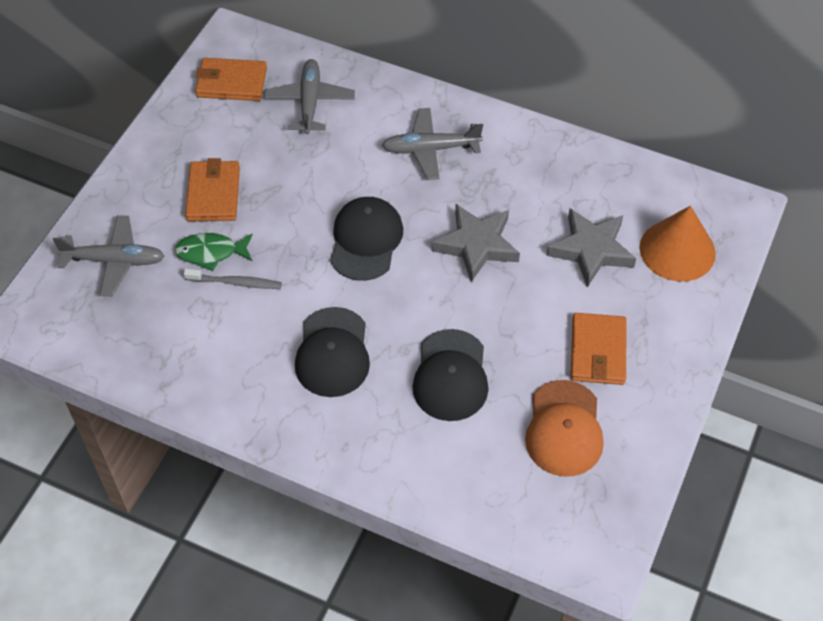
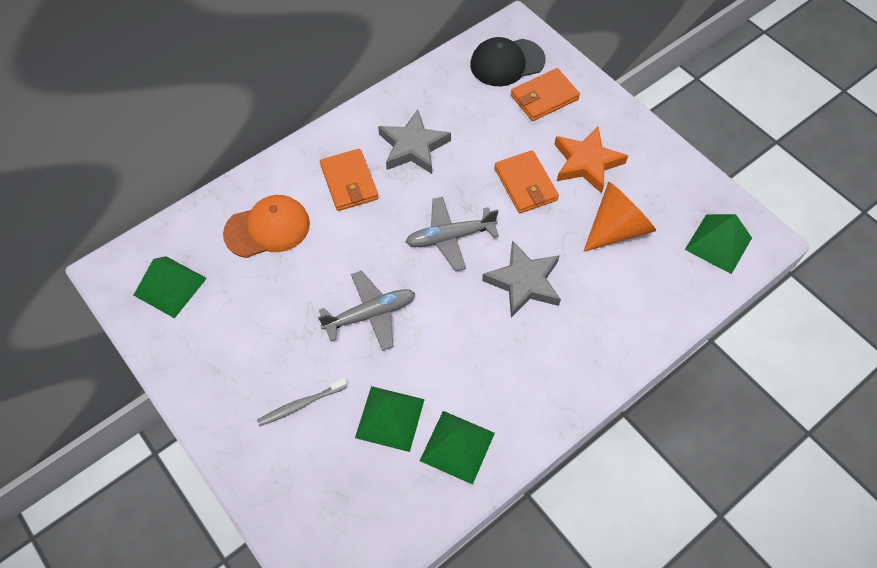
black cap: [295,307,370,397] [330,197,403,281] [412,329,489,421] = 3 -> [470,37,545,86] = 1
green fish: [175,233,253,271] = 1 -> none = 0
green pyramid: none = 0 -> [133,256,207,318] [355,386,425,452] [420,411,495,485] [685,214,752,274] = 4
grey plane: [53,215,164,296] [264,59,355,134] [382,108,483,180] = 3 -> [318,271,415,351] [406,197,499,271] = 2
orange star: none = 0 -> [554,127,628,194] = 1

